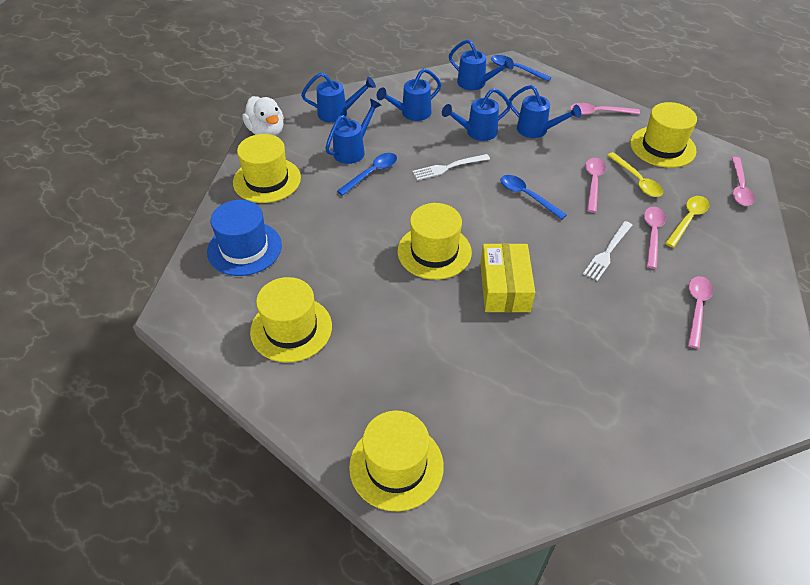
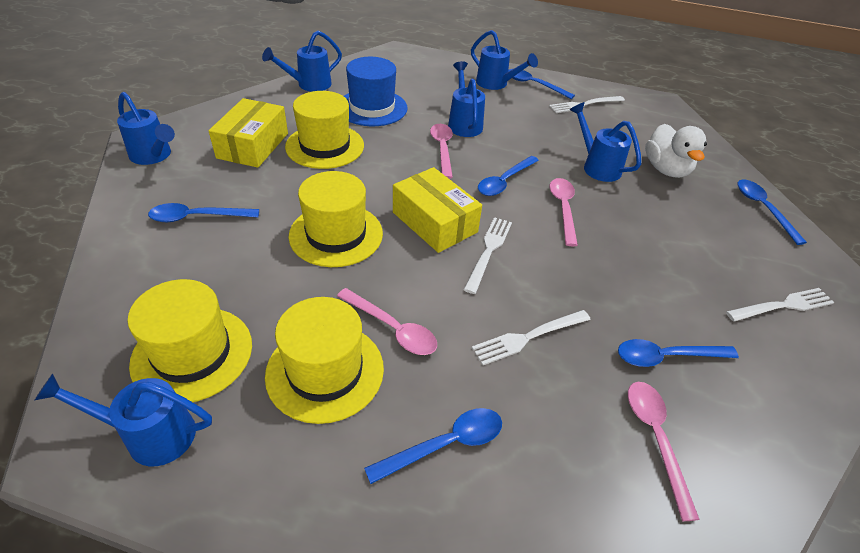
blue spoon: [337,153,397,196] [491,55,552,81] [501,175,567,220] = 3 -> [148,203,259,222] [364,408,502,484] [478,156,539,196] [508,69,575,99] [618,339,739,367] [738,179,807,245] = 6
pink spoon: [570,103,640,115] [585,158,606,213] [644,207,666,269] [688,276,713,349] [731,157,755,206] = 5 -> [337,288,437,355] [430,124,453,179] [549,178,578,246] [628,382,700,521] = 4
white fork: [412,154,490,181] [583,221,632,281] = 2 -> [463,217,512,294] [472,310,591,365] [549,96,625,113] [726,288,835,322] = 4
yellow box: [481,243,535,313] = 1 -> [209,98,288,168] [393,167,482,253] = 2
yellow hat: [233,134,301,203] [250,277,332,363] [349,411,444,511] [397,203,472,280] [630,102,697,168] = 5 -> [127,279,252,402] [265,297,384,424] [285,91,364,169] [289,171,383,267] = 4
yellow spoon: [607,152,663,197] [665,196,710,248] = 2 -> none = 0

